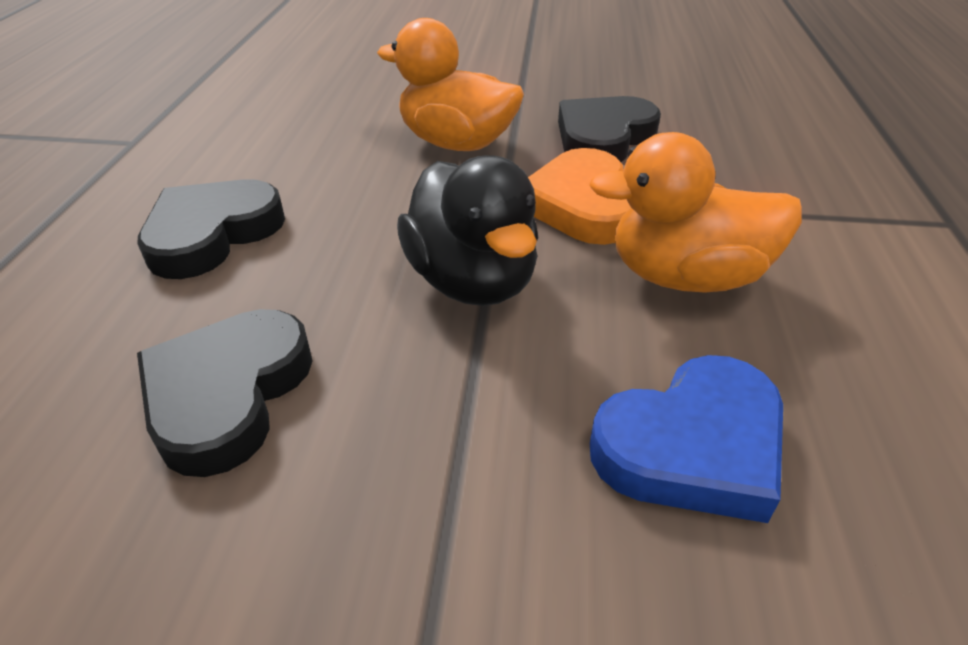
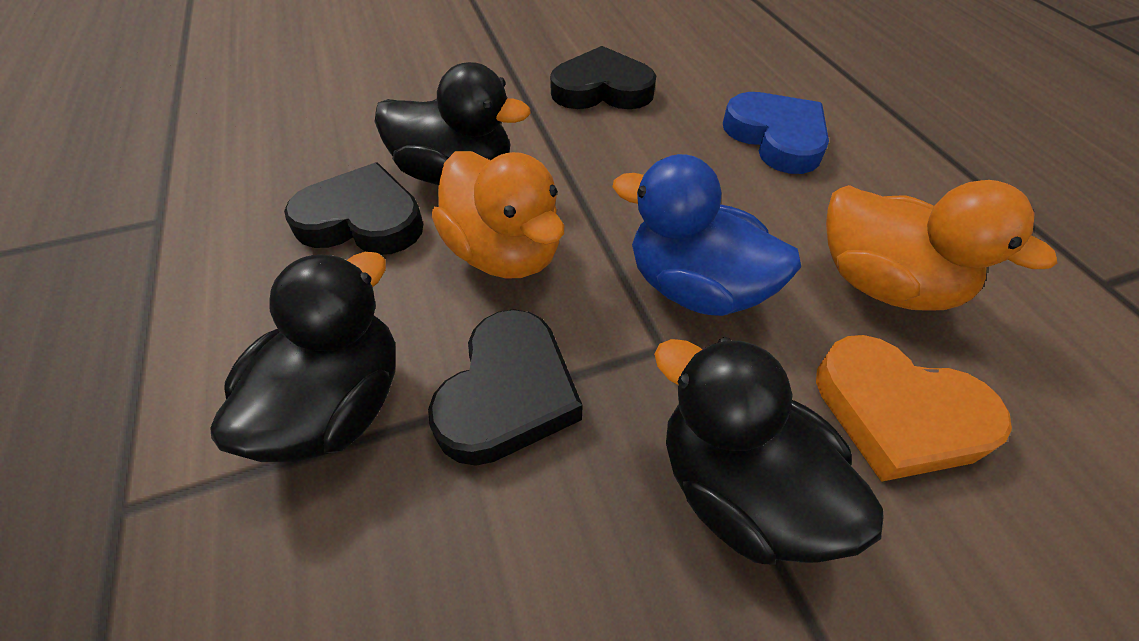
black duck: [397,155,539,306] = 1 -> [210,252,396,462] [374,62,531,185] [654,337,884,565] = 3
blue duck: none = 0 -> [612,154,801,316] = 1

